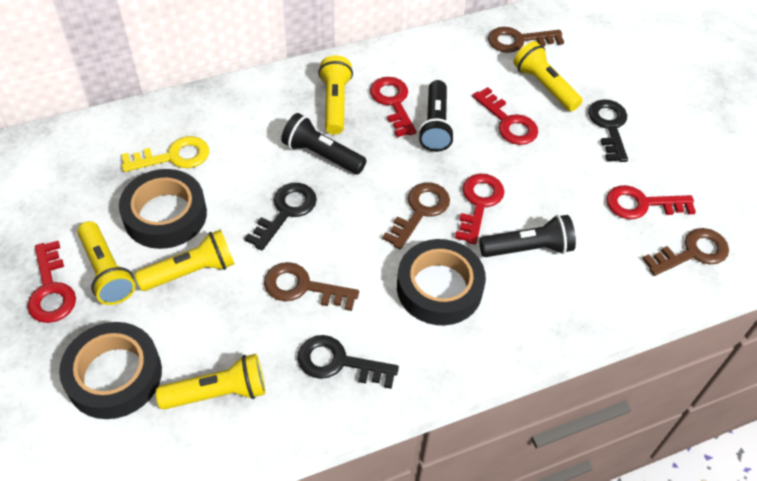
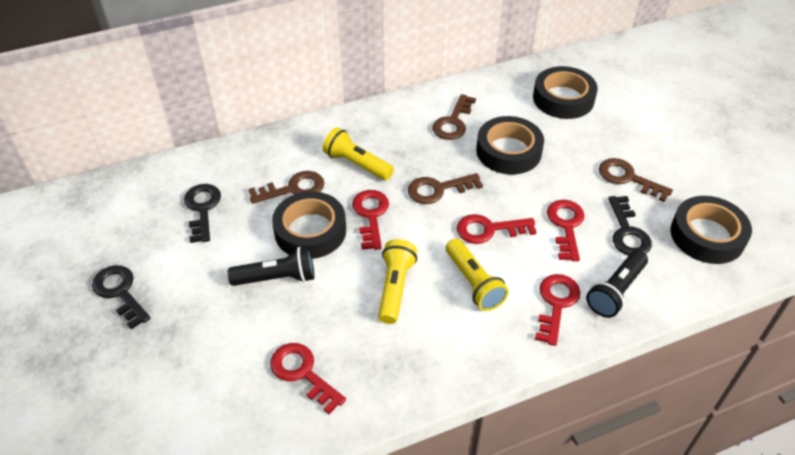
black flashlight: [281,113,367,174] [418,80,455,152] [479,215,576,257] = 3 -> [228,247,314,286] [586,250,648,318] = 2
black tape: [59,322,162,419] [119,169,207,249] [397,239,486,325] = 3 -> [272,191,346,259] [476,116,544,175] [533,66,598,119] [670,196,752,264] = 4
yellow flashlight: [77,221,135,305] [135,229,235,291] [156,354,265,410] [318,55,353,135] [514,41,582,111] = 5 -> [323,127,394,180] [378,239,417,324] [446,239,509,311] = 3
yellow key: [121,136,209,172] = 1 -> none = 0

